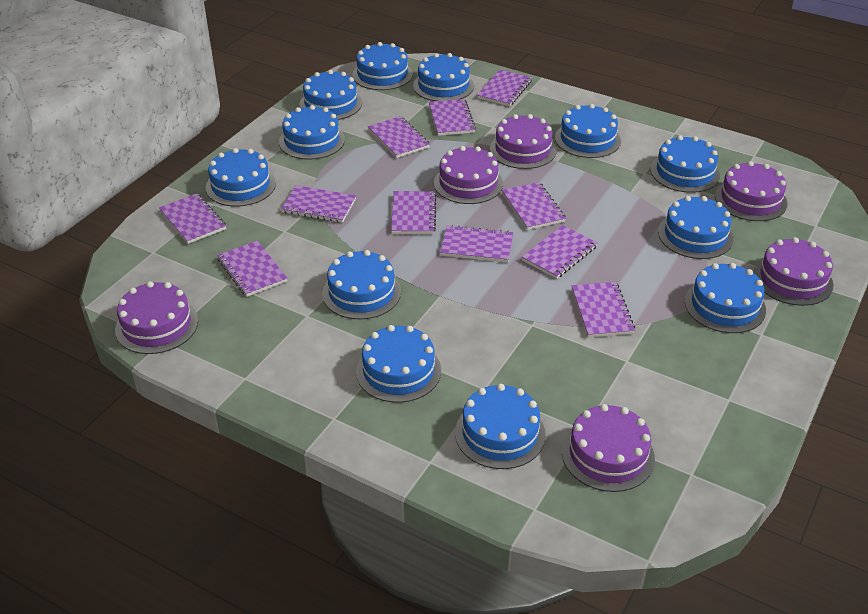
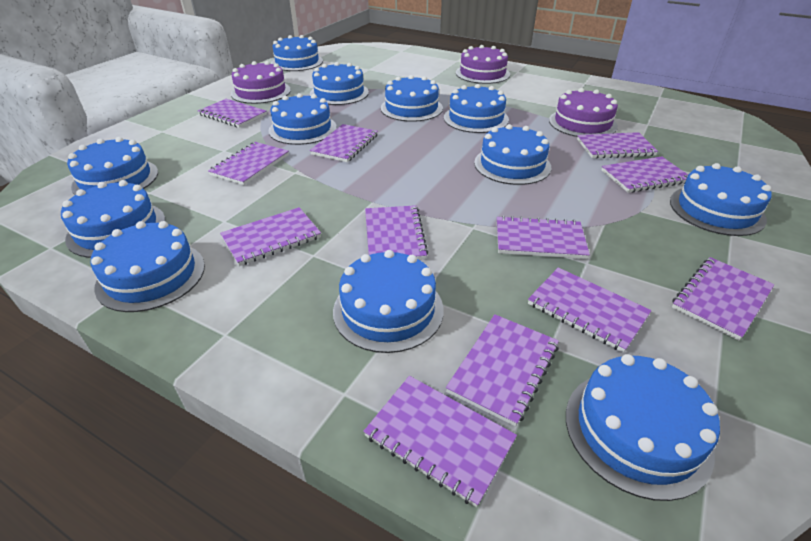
purple cake: [115,281,198,354] [434,146,503,204] [490,114,556,169] [562,404,655,492] [715,161,787,221] [753,237,833,306] = 6 -> [231,61,291,104] [456,45,510,84] [549,88,618,137] = 3
purple notebook: [159,194,226,244] [217,241,287,297] [281,185,356,223] [368,116,430,158] [391,191,436,234] [429,99,476,136] [440,225,513,262] [477,70,532,106] [502,182,566,230] [522,225,598,279] [572,282,635,337] = 11 -> [198,99,267,128] [208,142,289,185] [220,207,321,266] [310,124,378,162] [363,376,517,507] [365,205,428,260] [446,314,559,426] [497,216,590,259] [528,267,652,353] [577,132,658,159] [602,156,688,193] [672,257,774,341] = 12

